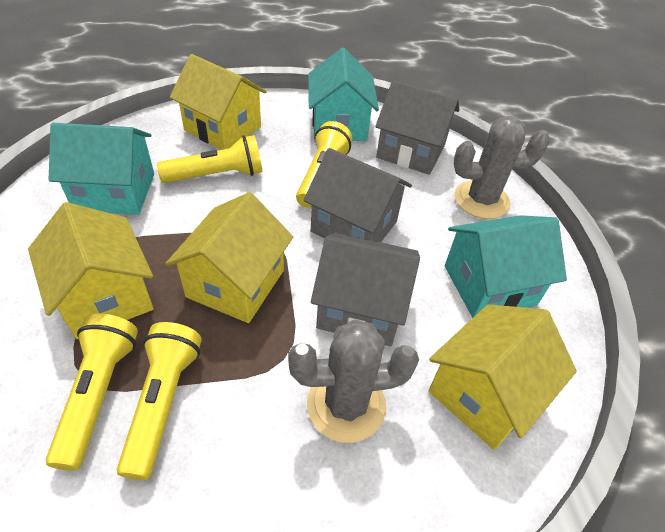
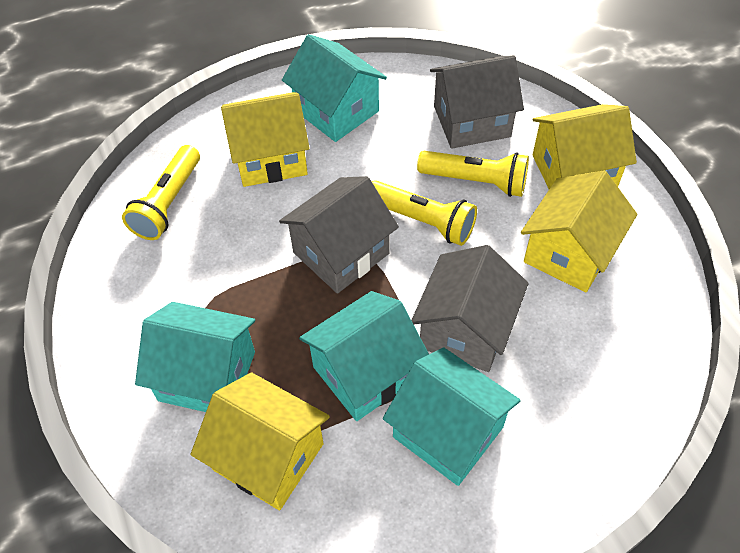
grey cactus: [288,320,419,443] [453,116,550,219] = 2 -> none = 0
turquoise house: [49,123,154,215] [308,47,379,141] [445,215,567,318] = 3 -> [135,302,255,412] [282,34,387,142] [299,291,429,421] [383,347,521,486] = 4
yellow flashlight: [46,314,138,471] [117,322,202,480] [157,135,262,183] [296,121,352,208] = 4 -> [122,145,200,240] [372,180,477,246] [417,151,529,197] = 3

